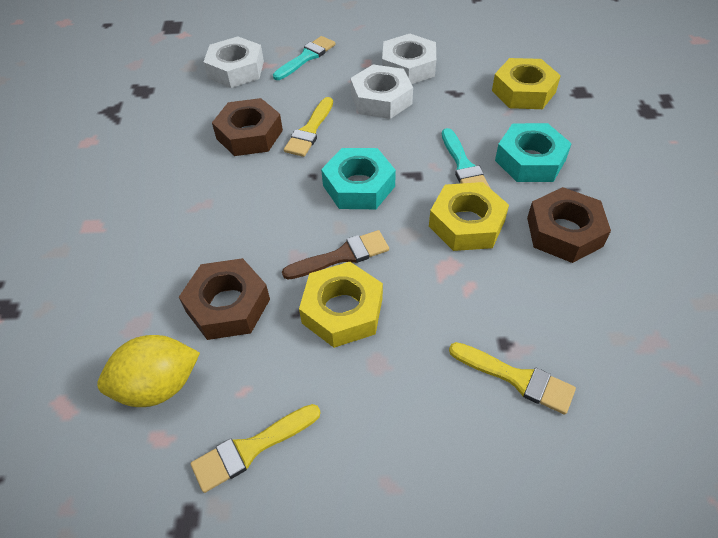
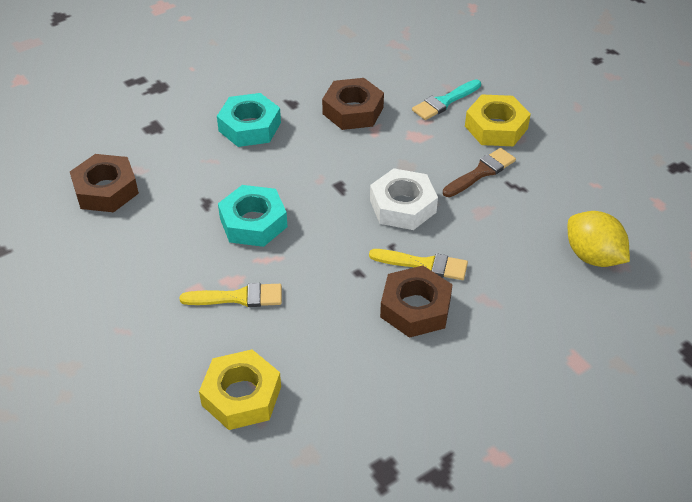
turquoise brush: [273,36,336,80] [442,128,490,188] = 2 -> [412,79,481,120] = 1
white nut: [203,36,264,88] [350,64,413,119] [382,34,436,84] = 3 -> [370,168,438,230] = 1
yellow brush: [191,404,321,493] [284,97,333,157] [449,342,576,415] = 3 -> [180,283,282,307] [369,249,468,280] = 2
yellow nut: [299,262,383,348] [429,182,509,251] [492,58,561,109] = 3 -> [199,349,281,430] [465,94,531,146] = 2

